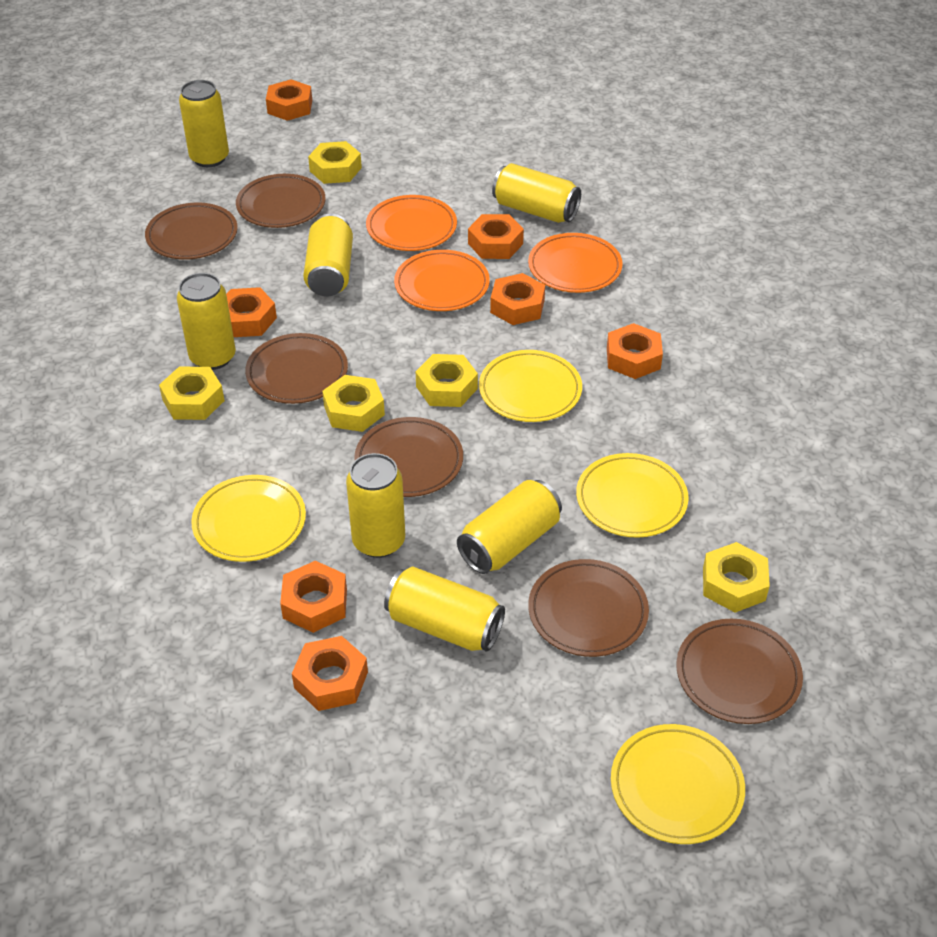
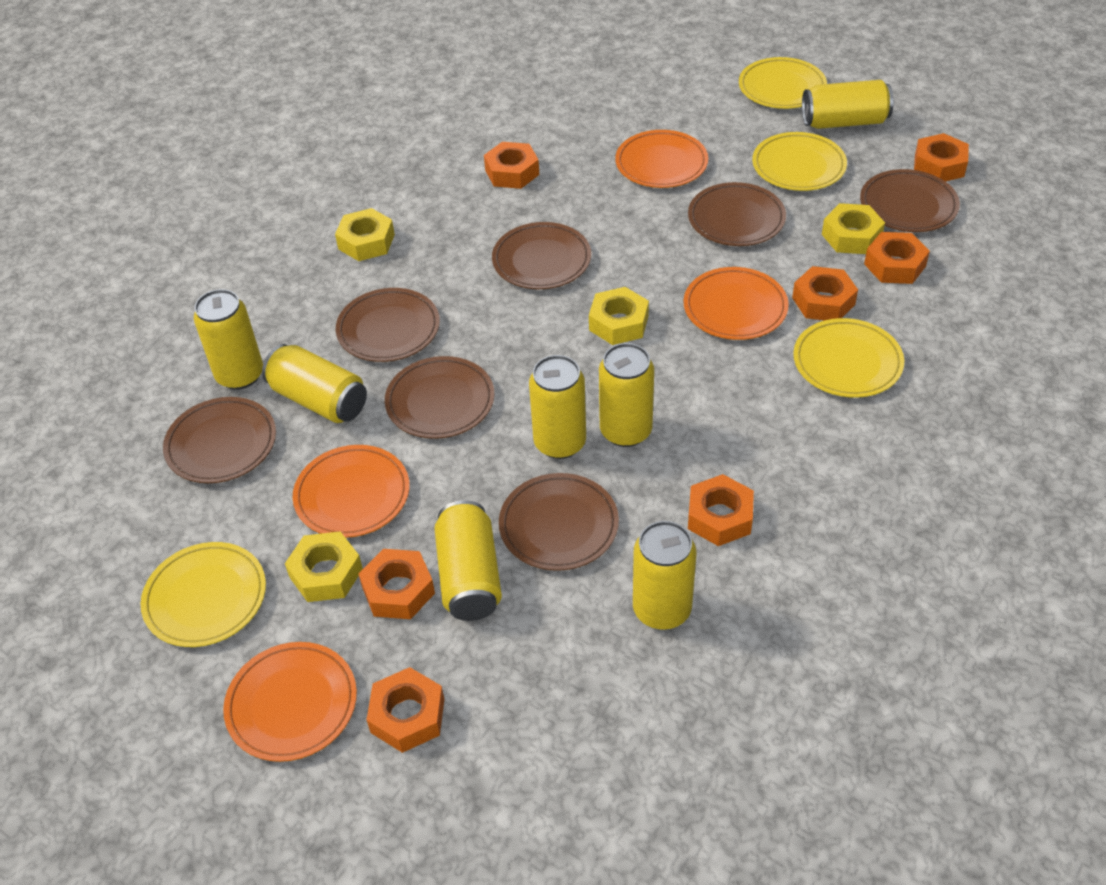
brown plate: [145,203,238,260] [236,174,326,228] [245,333,348,404] [354,417,463,497] [528,559,649,657] [676,619,803,724] = 6 -> [163,397,276,483] [336,288,440,362] [385,356,494,439] [492,222,591,289] [499,473,619,571] [688,182,786,246] [860,169,960,232] = 7
orange plate: [366,195,457,251] [394,250,490,311] [528,233,623,293] = 3 -> [223,642,357,762] [293,445,410,538] [615,130,708,188] [684,267,789,340] = 4
yellow nut: [159,366,225,420] [308,141,362,184] [322,375,385,432] [416,354,478,407] [703,542,770,612] = 5 -> [285,531,363,602] [335,208,395,261] [589,287,649,345] [822,203,885,254] = 4

